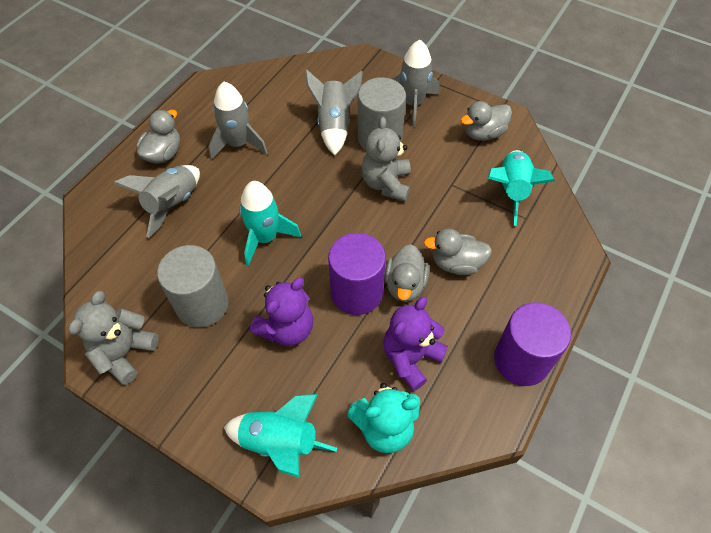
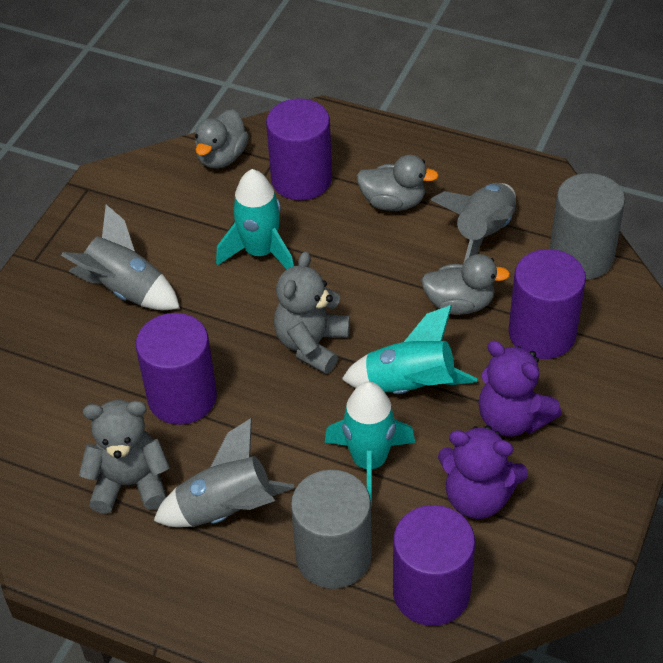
grey duck: [137,110,180,164] [384,244,429,302] [424,229,492,275] [461,101,512,141] = 4 -> [195,109,249,169] [357,155,439,211] [421,254,510,315] = 3
grey rocket: [113,165,200,238] [208,82,268,160] [305,69,363,155] [393,40,440,127] = 4 -> [61,205,180,310] [153,418,295,527] [431,183,516,262] = 3
purple cylinder: [328,233,386,315] [494,302,571,386] = 2 -> [136,313,217,425] [266,98,332,200] [393,505,475,626] [509,249,586,359] = 4
turquoise teddy bear: [348,383,420,453] = 1 -> none = 0

